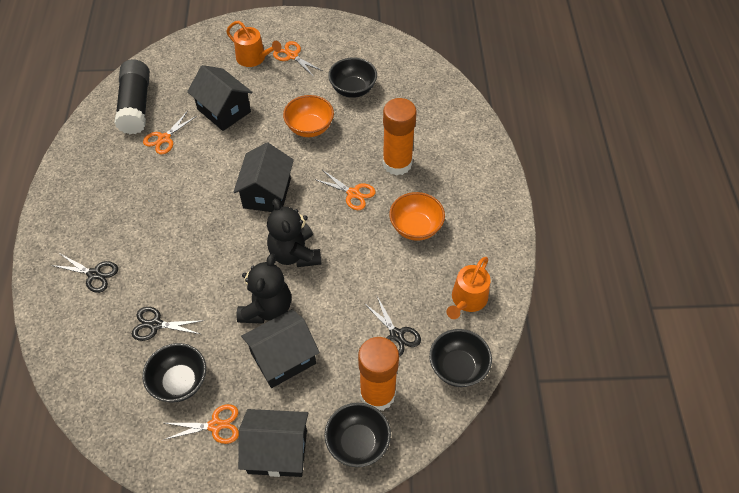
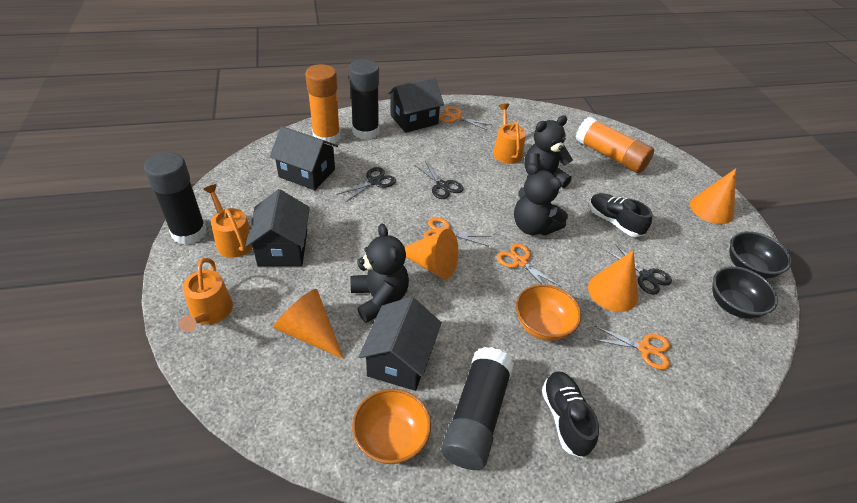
black bowl: [142,343,206,402] [324,403,391,467] [328,58,377,98] [429,329,492,387] = 4 -> [712,266,778,319] [729,231,792,279] = 2
black glue stick: [114,59,150,134] = 1 -> [144,152,207,245] [349,59,379,140] [441,347,514,470] = 3
black shoe: none = 0 -> [542,371,599,458] [589,193,652,237] = 2
black teddy bear: [237,254,291,324] [267,199,321,267] = 2 -> [351,224,409,323] [514,163,568,236] [524,115,573,188] = 3
orange cone: none = 0 -> [274,289,344,359] [405,229,458,279] [588,250,638,312] [690,169,736,224] = 4
orange watering can: [226,21,281,67] [447,257,491,319] = 2 -> [179,258,233,332] [203,184,253,257] [493,103,526,164] = 3

